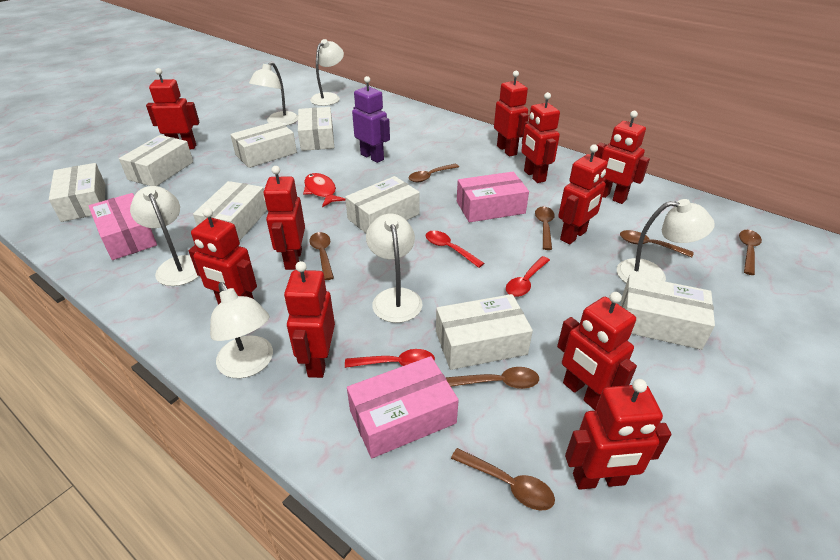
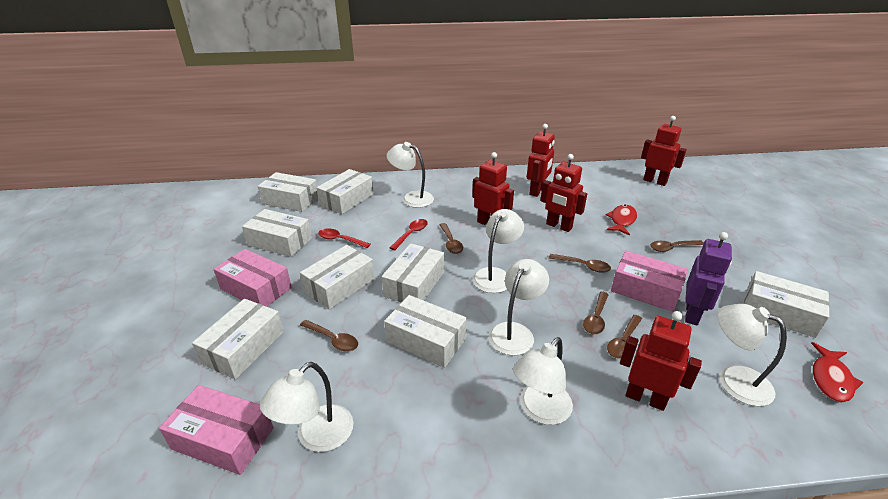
brown spoon: [309,232,334,280] [409,164,459,182] [446,367,539,389] [451,448,555,511] [535,207,555,250] [620,230,694,257] [739,230,762,275] = 7 -> [300,320,358,352] [439,223,463,254] [549,254,611,273] [583,292,609,334] [607,315,642,358] [650,240,704,252] = 6
red fish: [303,173,346,207] = 1 -> [605,205,637,236] [811,342,864,402] = 2
red robot: [146,68,200,149] [189,208,257,305] [264,166,305,270] [284,261,335,378] [494,71,529,157] [521,92,560,183] [557,292,637,410] [558,145,608,244] [565,379,672,490] [594,111,650,204] = 10 -> [472,152,514,225] [527,124,555,197] [540,154,587,232] [620,311,702,411] [641,116,687,186] = 5
red spoon: [345,349,435,368] [426,231,484,268] [506,256,550,297] = 3 -> [318,228,370,248] [390,219,428,250] = 2

